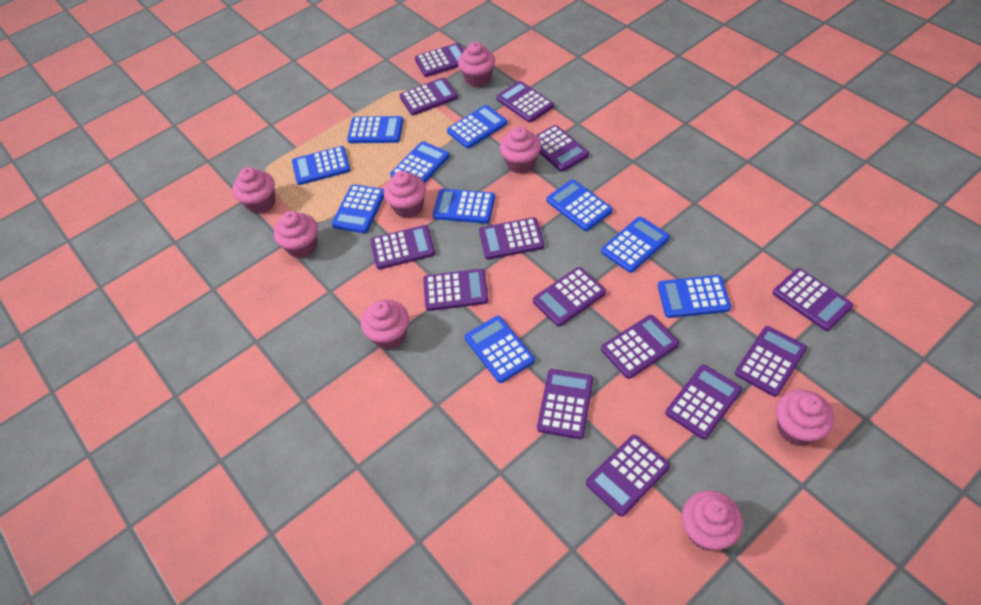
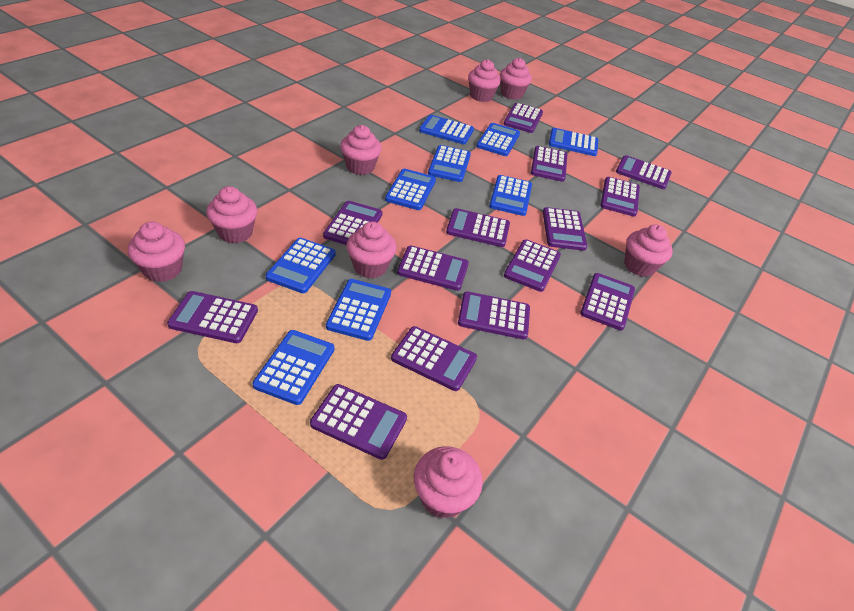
blue calculator: [292,146,351,185] [332,184,384,233] [347,116,403,143] [390,141,450,183] [433,189,495,223] [447,105,507,149] [465,316,535,383] [547,180,613,231] [601,217,670,273] [658,275,731,318] = 10 -> [253,330,334,405] [266,238,336,293] [326,279,391,341] [385,169,436,210] [419,115,474,144] [428,145,471,182] [476,123,520,156] [489,175,532,216] [549,128,598,156] = 9

